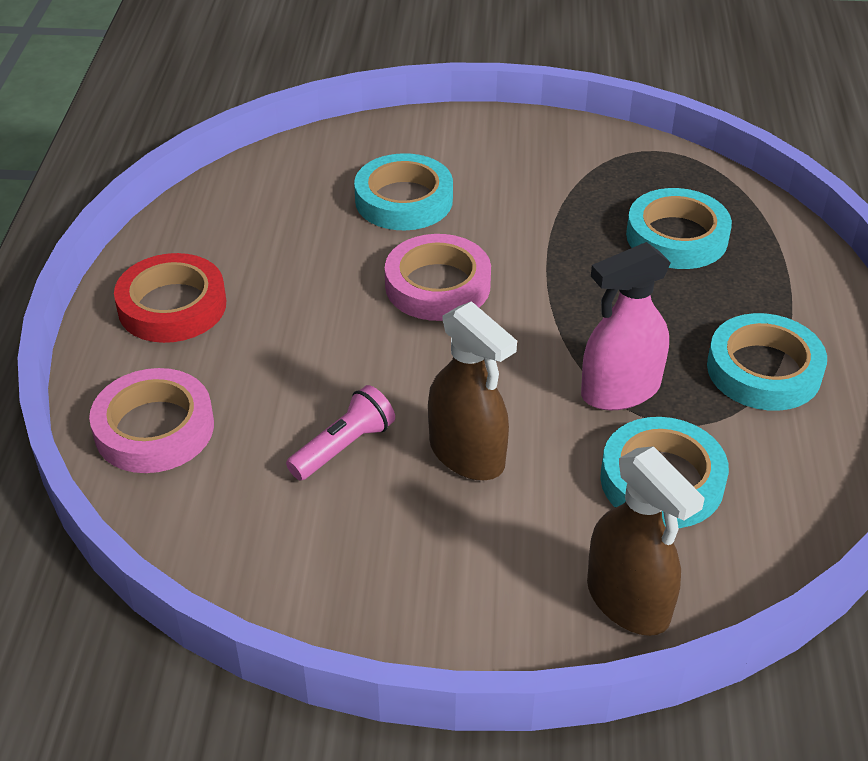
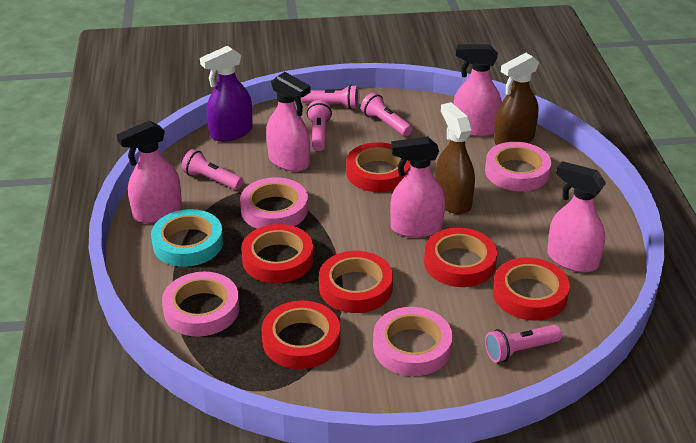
pink flashlight: [286,385,395,481] = 1 -> [181,149,243,190] [301,85,359,110] [307,100,332,151] [361,92,412,136] [485,325,562,363] = 5
pink spray bottle: [581,242,671,410] = 1 -> [117,120,182,223] [266,72,310,172] [390,137,445,238] [453,44,502,137] [547,161,606,273] = 5
pink tape: [89,368,214,473] [385,234,491,321] = 2 -> [162,272,239,337] [240,177,308,229] [373,307,453,376] [485,142,551,191] = 4
purple spray bottle: none = 0 -> [200,46,253,142] = 1
red tape: [114,253,226,343] = 1 -> [241,224,314,283] [261,301,340,369] [319,251,393,313] [346,142,410,192] [424,228,497,287] [493,257,570,321] = 6
turquoise tape: [354,153,453,230] [600,417,729,528] [626,188,732,269] [707,313,827,411] = 4 -> [151,209,223,267] = 1

